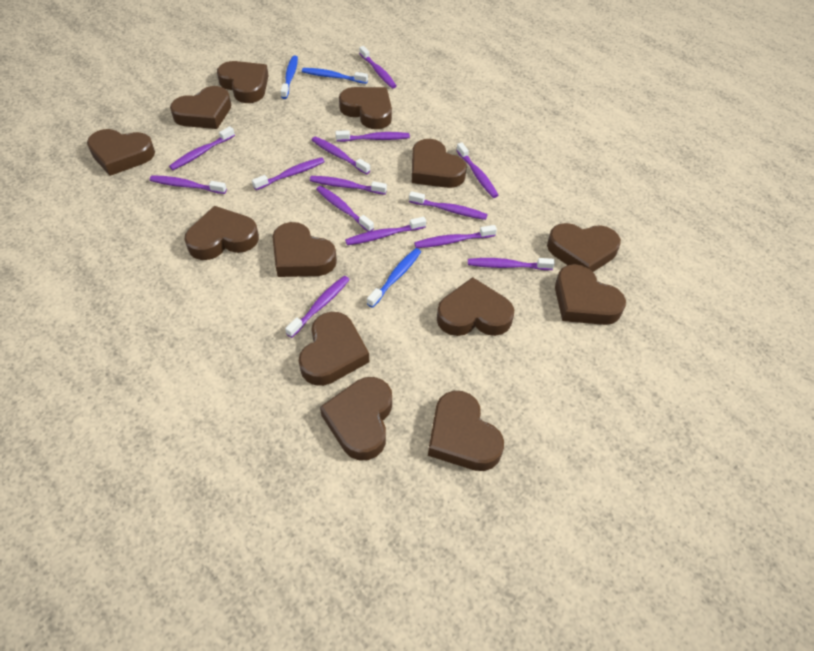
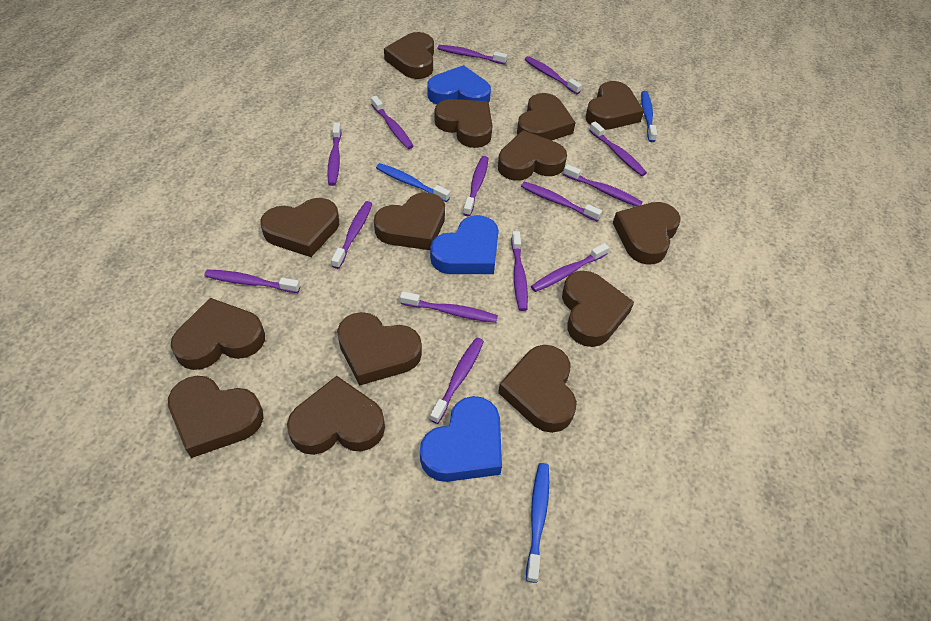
blue heart: none = 0 -> [420,396,502,482] [427,65,491,104] [430,215,499,274] = 3
brown heart: [87,129,155,176] [170,86,231,129] [185,206,259,260] [217,61,269,103] [273,222,337,277] [299,312,369,386] [320,377,392,460] [339,87,392,129] [412,139,467,188] [428,391,504,471] [437,277,514,336] [547,223,621,272] [555,264,626,325] = 13 -> [168,376,264,458] [171,298,265,370] [261,198,339,257] [287,376,385,455] [337,312,422,386] [374,192,445,250] [384,32,434,79] [435,99,493,148] [498,130,567,181] [498,345,577,433] [517,93,576,141] [562,271,634,347] [585,81,644,130] [613,202,681,265] = 14

